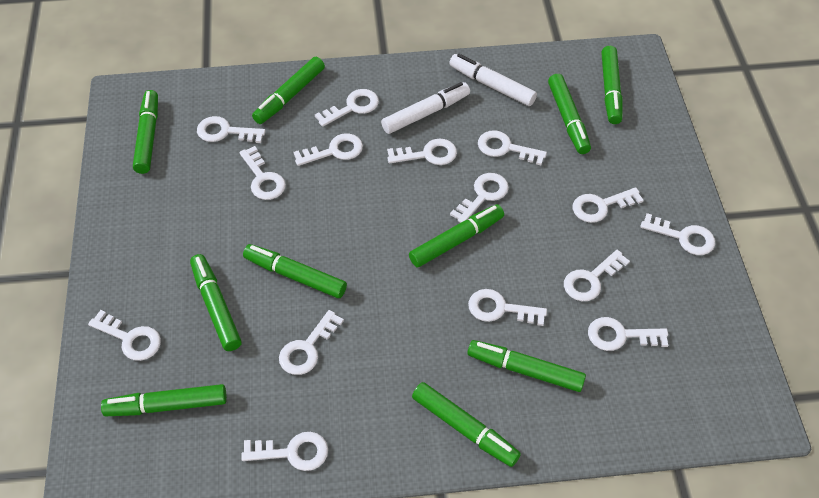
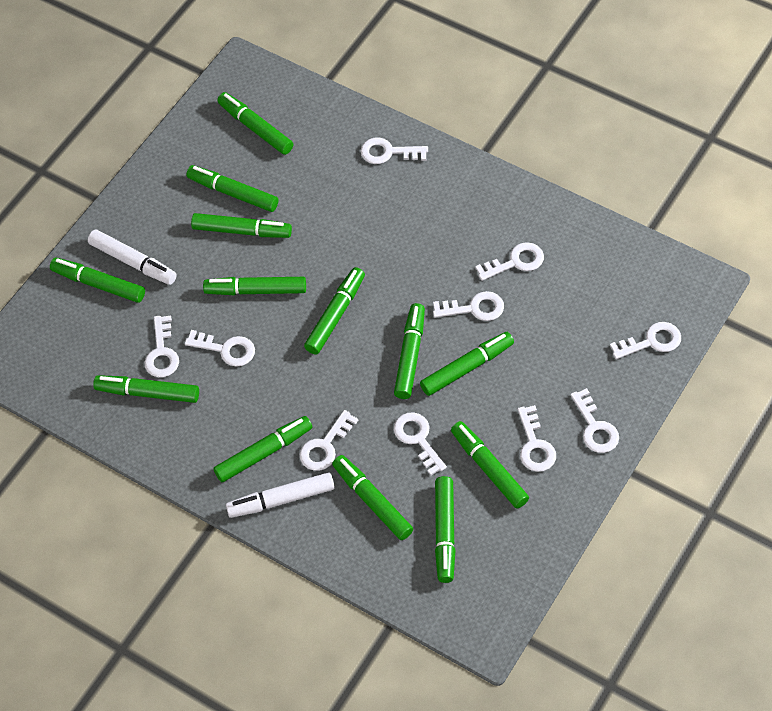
green marker: [101,384,227,416] [133,90,158,174] [190,254,242,351] [243,244,347,298] [252,57,325,124] [409,204,504,267] [412,382,521,467] [468,340,586,392] [548,74,591,154] [601,46,623,124] = 10 -> [50,257,145,303] [93,375,199,403] [186,165,278,212] [191,213,292,238] [203,277,306,295] [213,416,312,482] [217,92,293,155] [304,267,365,355] [332,455,413,540] [394,303,425,399] [420,332,514,396] [435,476,456,583] [451,421,529,509] = 13
white key: [88,310,161,361] [197,116,266,143] [239,146,286,200] [241,432,328,471] [279,310,344,375] [293,133,363,166] [315,89,379,127] [387,138,457,165] [450,173,509,223] [468,289,547,326] [478,130,547,165] [564,250,630,301] [573,187,644,223] [588,317,668,351] [640,213,715,255] = 15 -> [144,315,179,377] [185,330,255,367] [299,410,358,471] [360,137,428,164] [394,412,447,475] [433,291,504,321] [475,242,544,281] [518,405,556,472] [571,388,619,453] [610,322,681,359] = 10

